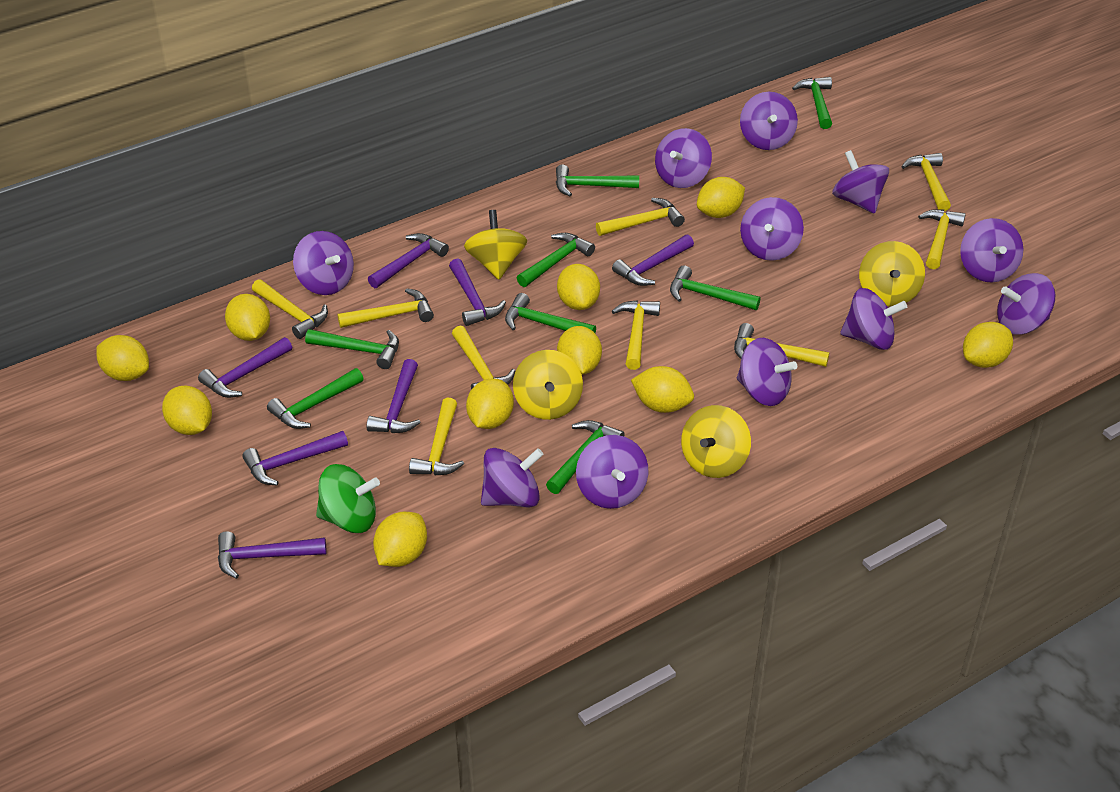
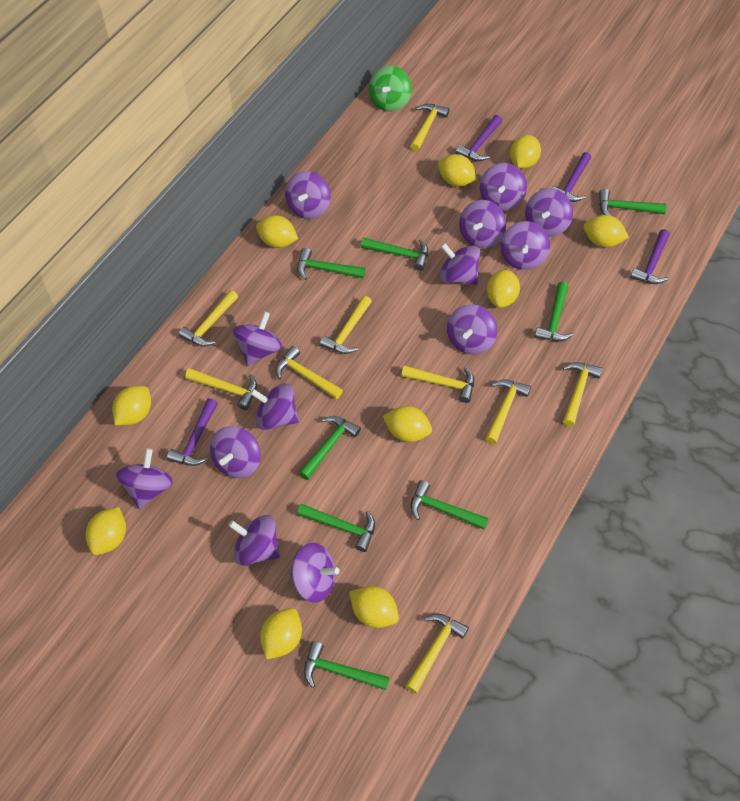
purple hammer: [198,337,292,398] [218,531,326,579] [242,431,348,485] [367,359,421,433] [368,233,449,288] [449,258,506,326] [612,234,694,286] = 7 -> [167,398,218,466] [455,115,502,161] [552,152,591,202] [630,229,670,284] = 4
purple spinning top: [293,231,354,295] [481,448,544,508] [576,435,649,509] [655,128,712,188] [737,338,797,406] [740,92,798,150] [740,197,804,261] [832,150,889,214] [840,288,907,350] [960,218,1024,283] [997,273,1055,335] = 11 -> [116,448,173,509] [210,426,261,478] [229,515,280,566] [233,312,282,366] [250,383,299,430] [285,171,331,219] [290,543,339,603] [440,243,480,285] [447,304,497,355] [459,200,506,248] [480,163,527,211] [501,221,550,270] [525,188,573,237] = 13
yellow spinning top: [464,210,527,280] [513,350,583,420] [681,405,751,478] [859,241,925,306] = 4 -> none = 0

